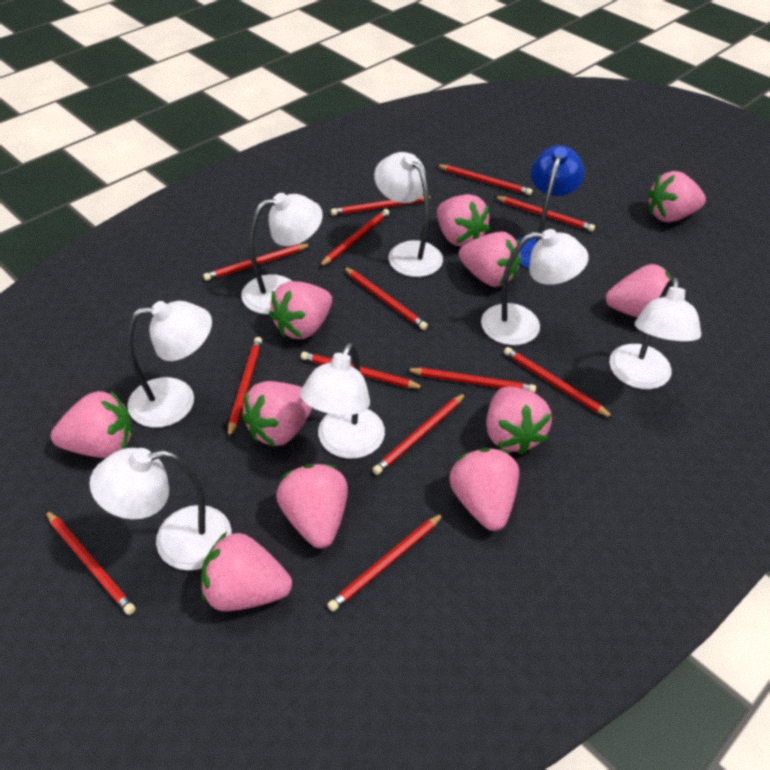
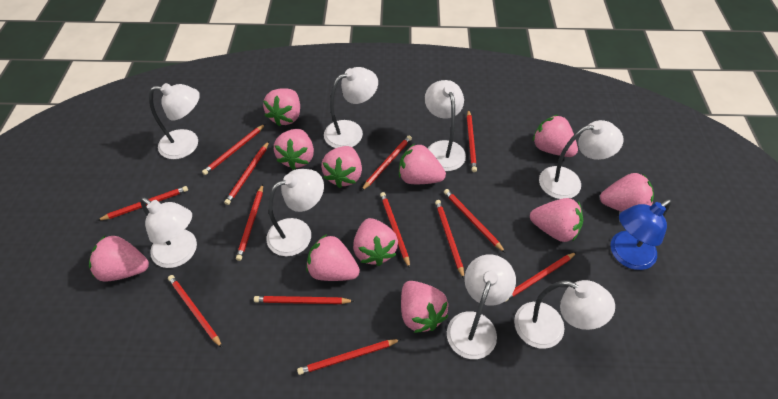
white lamp: [89,448,232,571] [127,301,212,428] [241,193,323,314] [300,342,385,459] [374,152,443,277] [481,229,589,345] [609,277,701,389] = 7 -> [140,197,197,268] [149,83,200,159] [267,169,324,256] [324,67,378,148] [425,80,466,171] [447,254,516,359] [514,280,615,349] [539,120,623,199] = 8

